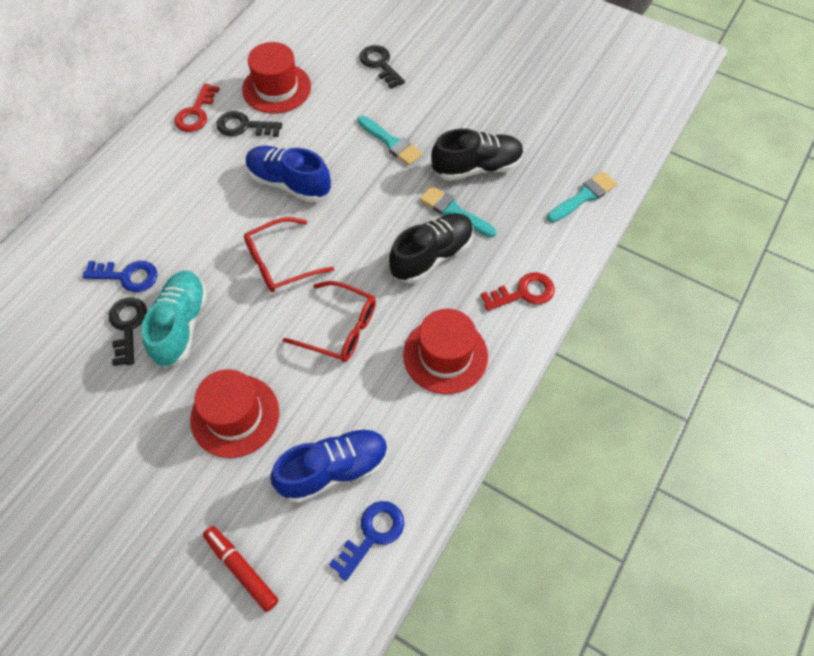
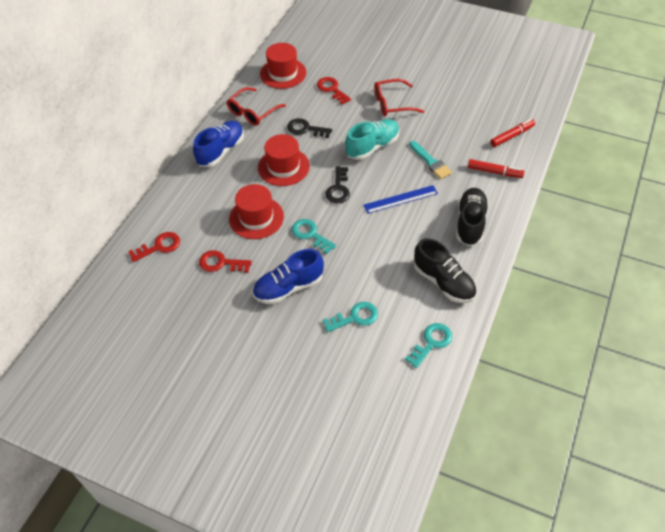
black key: [109,297,147,366] [217,111,282,137] [359,45,405,89] = 3 -> [287,118,332,138] [325,166,350,204] = 2
blue key: [83,261,157,292] [329,501,404,581] = 2 -> none = 0
blue ruler: none = 0 -> [363,185,438,214] = 1
red key: [175,84,220,132] [481,272,555,311] = 2 -> [128,232,180,262] [199,250,252,273] [317,77,351,105] = 3
red marker: [203,526,279,612] = 1 -> [468,159,525,178] [490,119,535,147] = 2
turquoise brush: [357,116,423,165] [420,186,496,238] [547,171,617,223] = 3 -> [409,141,452,179] = 1
turquoise key: none = 0 -> [292,219,336,254] [323,302,378,332] [405,323,452,368] = 3

